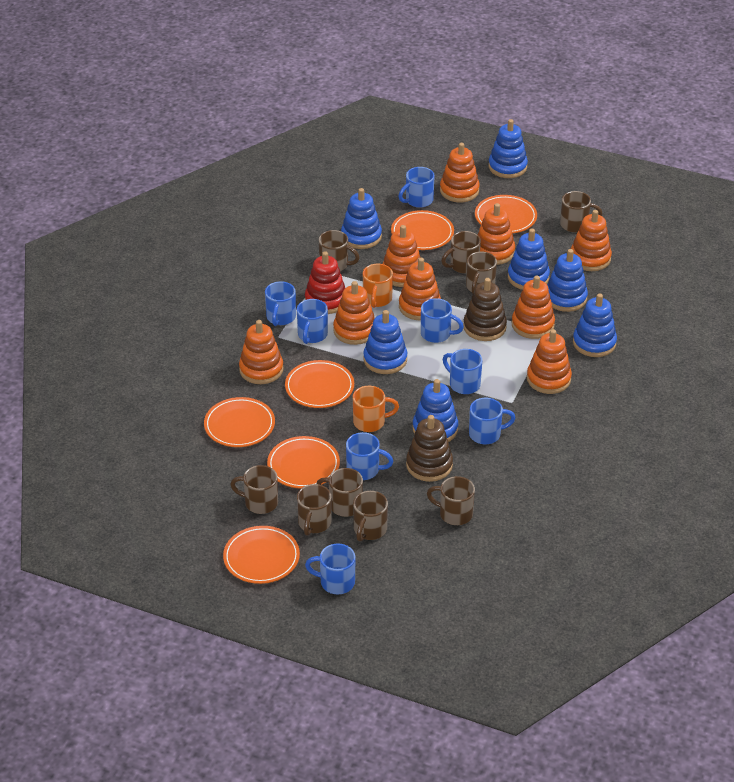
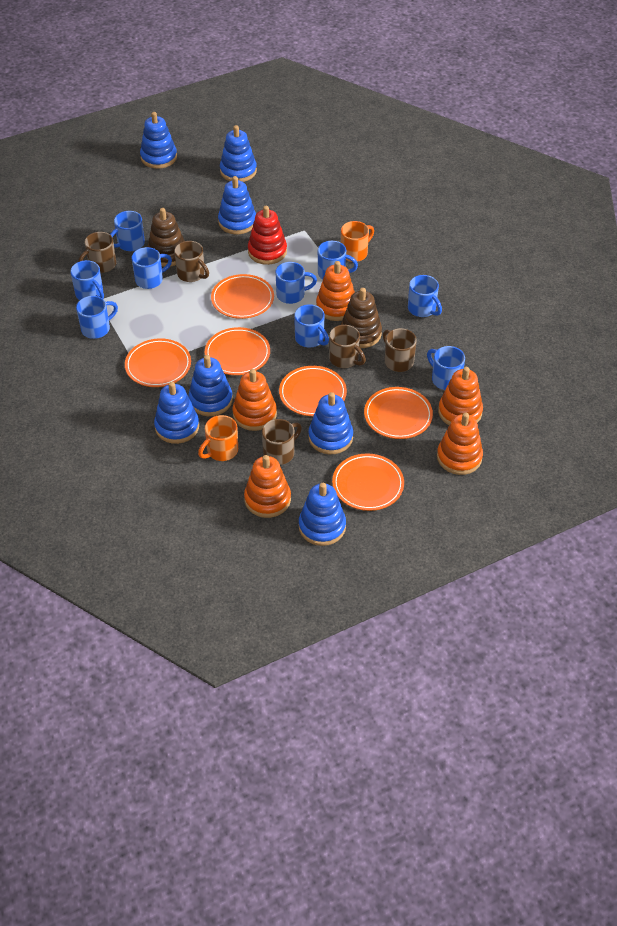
blue mug: [265,281,296,326] [297,299,328,344] [305,544,355,594] [346,432,393,480] [399,167,435,208] [421,298,464,343] [443,349,482,394] [469,398,515,444] = 8 -> [70,260,104,300] [76,296,118,339] [110,211,145,251] [131,247,172,289] [275,262,317,304] [294,304,329,347] [318,241,358,280] [408,275,442,317] [427,346,465,390] = 9
brown mug: [230,465,278,514] [297,484,332,536] [316,468,363,517] [319,230,360,271] [353,491,388,542] [427,476,475,525] [441,231,481,274] [466,252,497,293] [560,191,602,233] = 9 -> [78,232,116,273] [174,241,209,282] [262,419,302,465] [329,325,366,368] [383,328,417,372] = 5
orange stacking toy: [239,320,284,384] [333,281,375,345] [383,225,421,287] [399,258,441,320] [440,143,480,202] [478,203,515,265] [512,275,555,339] [527,329,572,394] [571,210,612,271] = 9 -> [232,369,277,431] [244,455,291,518] [316,261,355,321] [437,412,483,475] [438,367,483,425] = 5

